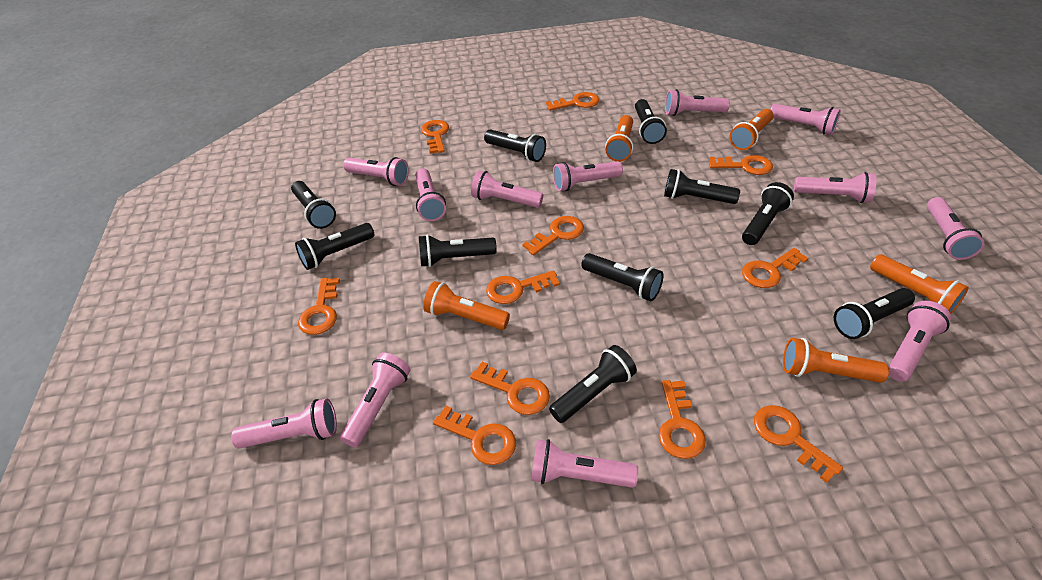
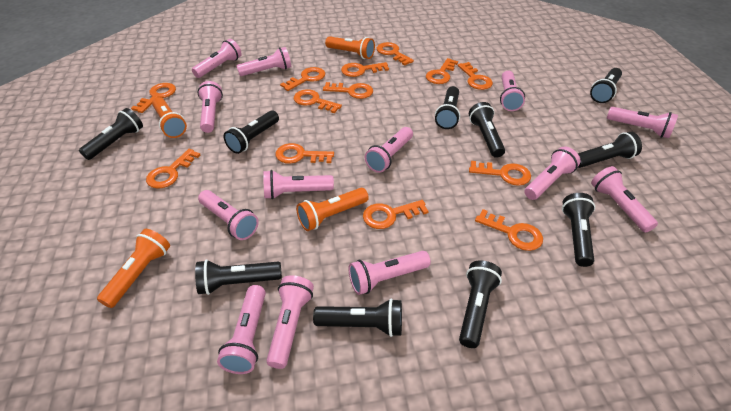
orange flashlight: [423,281,510,330] [605,115,633,162] [729,109,774,150] [783,338,889,383] [870,254,969,314] = 5 -> [97,229,170,308] [152,97,187,138] [296,188,369,231] [325,36,375,59] = 4
orange key: [298,278,340,335] [421,120,449,154] [433,406,516,465] [470,362,550,415] [486,270,560,304] [522,216,584,255] [546,92,600,111] [659,380,706,459] [709,155,773,175] [742,248,808,288] [754,405,843,483] = 11 -> [131,83,176,113] [146,149,200,189] [276,143,334,164] [280,67,325,91] [294,89,342,113] [323,82,373,99] [341,62,389,77] [363,200,429,229] [377,42,414,66] [426,58,458,84] [458,62,493,90] [469,161,531,186] [475,209,543,251] = 13
pink flashlight: [231,399,337,449] [340,352,410,447] [343,157,409,186] [415,168,446,221] [471,170,543,208] [531,439,638,488] [553,161,623,191] [665,89,730,116] [770,104,840,135] [794,172,876,203] [889,301,951,382] [927,197,984,260] = 12 -> [192,39,242,78] [197,81,223,133] [198,190,259,240] [217,285,266,374] [237,47,292,76] [263,170,334,199] [266,275,314,369] [349,251,431,295] [365,127,413,173] [500,71,525,111] [524,147,580,200] [591,166,658,233] [607,107,678,138] = 13

